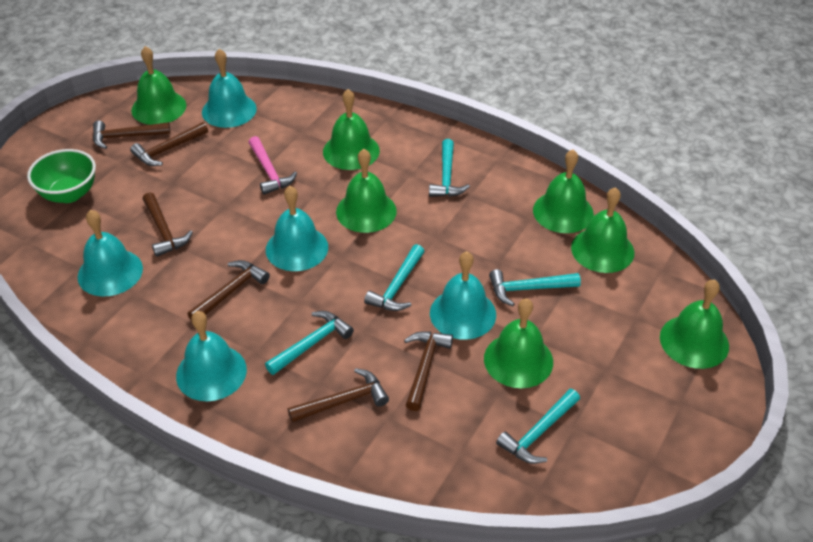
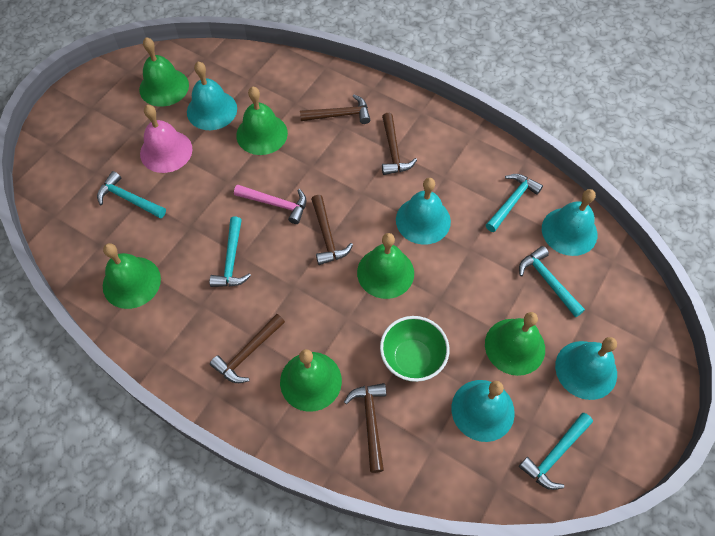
brown hammer: [93,121,170,149] [130,122,208,166] [143,192,193,257] [188,260,270,321] [288,368,389,423] [404,331,453,411] = 6 -> [210,314,285,383] [300,95,370,124] [311,195,353,265] [344,383,386,473] [382,113,417,175] = 5
green bell: [131,46,186,125] [323,89,380,170] [336,149,397,233] [484,298,553,388] [533,149,594,233] [571,187,634,273] [660,279,729,369] = 7 -> [103,243,161,309] [139,37,189,107] [236,87,288,155] [280,349,342,412] [357,233,414,299] [485,312,545,376] = 6
pink bell: none = 0 -> [140,105,193,173] = 1

